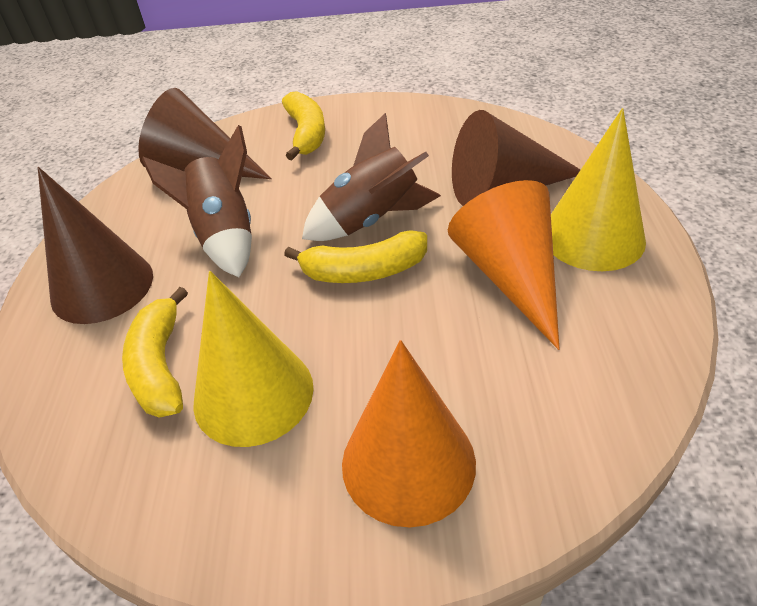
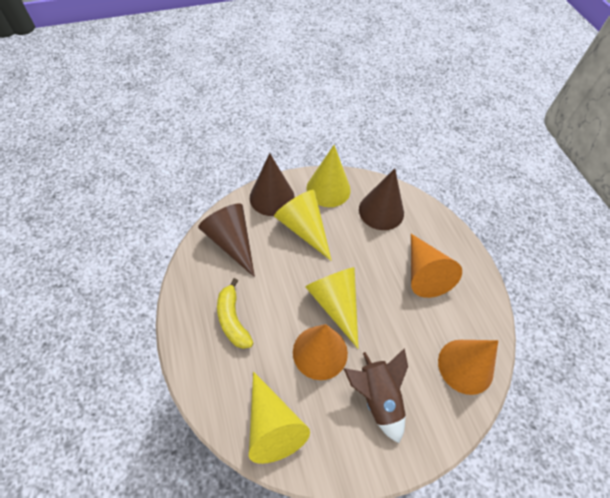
brown rocket: [142,125,252,277] [302,113,441,241] = 2 -> [343,348,408,443] = 1
orange cone: [342,340,476,527] [448,180,560,350] = 2 -> [293,324,348,380] [411,234,462,298] [438,340,498,395] = 3
yellow banana: [122,287,188,418] [282,92,325,160] [284,230,427,283] = 3 -> [217,278,253,349] = 1
yellow cone: [193,271,314,447] [551,108,646,271] = 2 -> [249,371,310,464] [274,190,332,261] [305,267,358,349] [306,145,351,207] = 4

